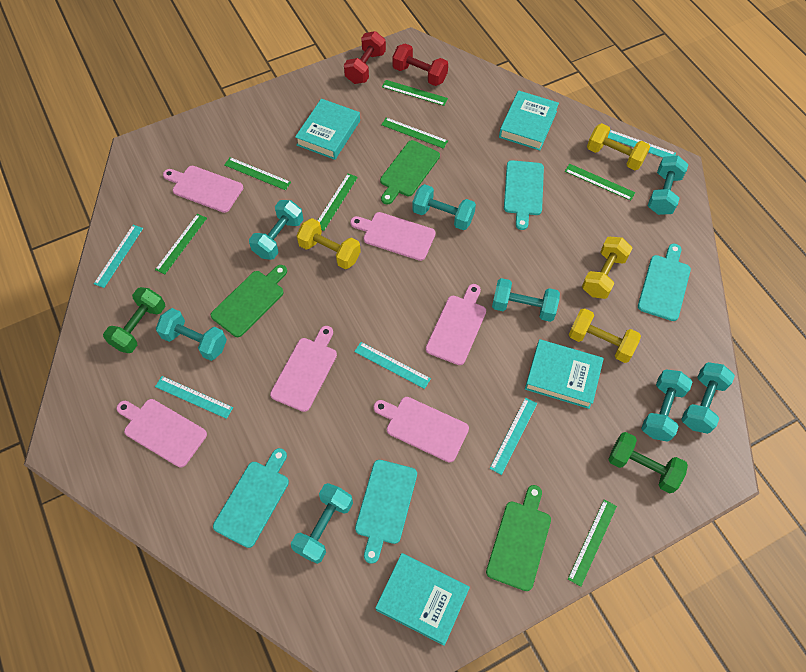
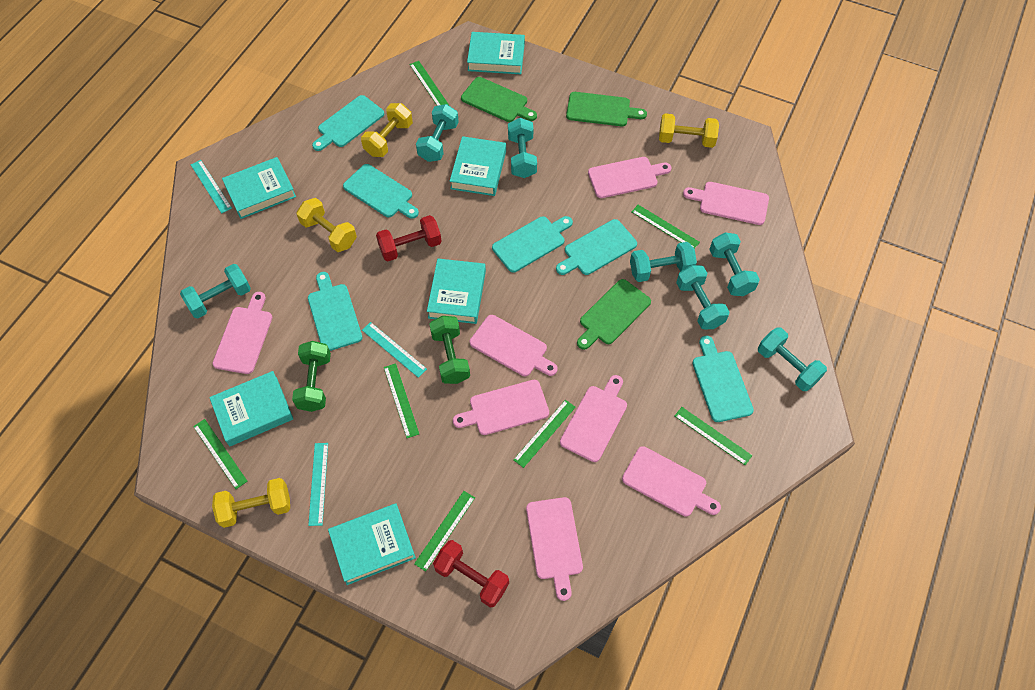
pink cutting board: [116,399,207,468] [163,166,243,213] [270,326,337,412] [350,212,436,261] [374,397,469,463] [426,284,486,365] = 6 -> [213,292,272,374] [453,380,549,435] [470,315,558,376] [526,497,583,601] [560,375,627,462] [588,157,671,198] [622,446,721,517] [683,182,769,225] = 8
turquoise book: [295,99,360,160] [375,553,470,646] [499,90,559,150] [525,339,604,409] = 4 -> [209,371,293,446] [222,157,296,219] [328,503,416,585] [427,259,486,324] [450,136,506,196] [467,32,525,74] = 6
turquoise cutting board: [213,448,289,548] [355,460,417,564] [504,160,544,230] [638,244,691,321] = 4 -> [308,272,362,351] [312,95,384,151] [343,164,419,219] [492,216,573,273] [556,219,637,275] [692,336,754,422] = 6
turquoise dumbbell: [156,308,227,361] [249,200,303,260] [291,483,353,564] [412,184,476,230] [492,278,560,322] [641,369,692,442] [648,156,688,215] [681,362,735,434] = 8 -> [180,264,251,318] [416,104,459,162] [508,118,537,178] [630,242,697,282] [676,265,729,330] [709,233,760,296] [758,327,827,391] = 7
turquoise ruler: [94,225,143,288] [155,376,233,419] [354,342,431,389] [489,398,537,475] [607,130,676,158] = 5 -> [191,160,232,213] [308,443,328,526] [362,322,427,378] = 3

